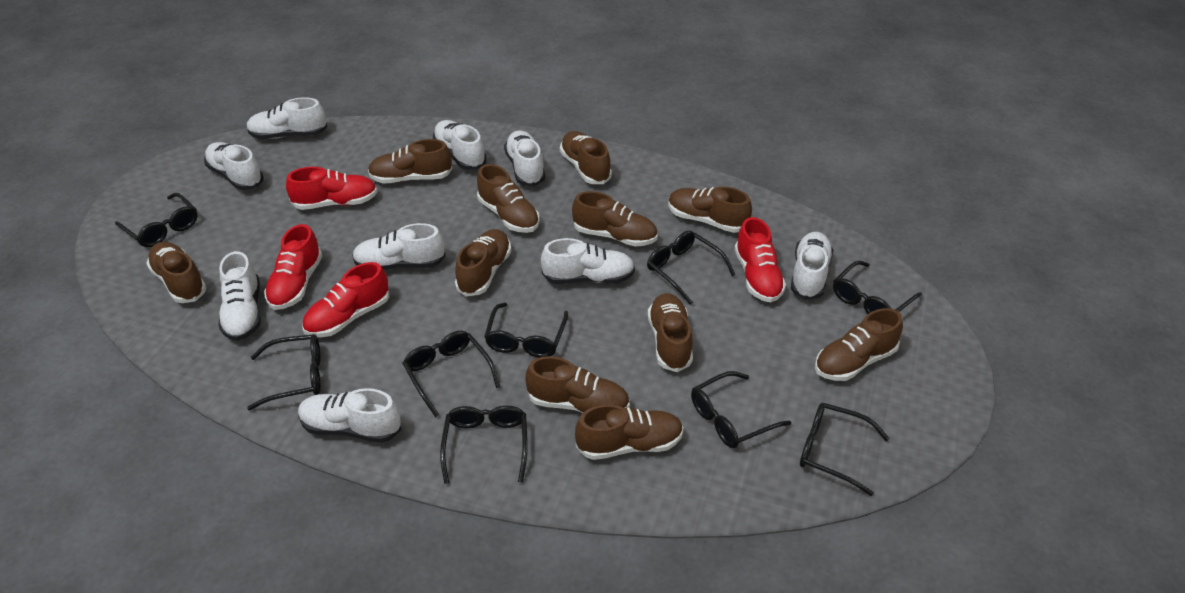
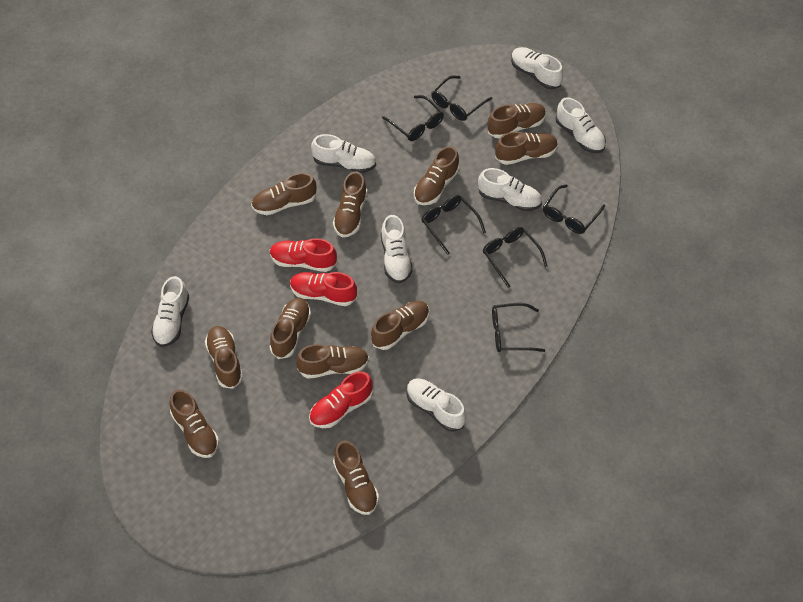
black glasses: [115,193,198,247] [247,334,321,410] [402,331,500,417] [440,405,528,484] [484,302,568,358] [647,230,735,305] [691,371,791,448] [800,403,889,496] [833,261,922,314] = 9 -> [382,95,444,141] [421,195,486,255] [431,75,492,121] [483,227,548,288] [492,303,545,352] [543,185,605,234] = 6
red shoe: [264,224,322,310] [286,167,377,210] [302,262,390,337] [734,217,786,302] = 4 -> [270,238,337,272] [290,272,357,306] [309,371,373,428] = 3
white shoe: [204,142,263,190] [218,251,261,341] [246,97,327,139] [298,388,401,443] [352,223,445,270] [433,120,487,170] [504,130,545,187] [541,238,635,284] [791,232,833,300] = 9 -> [151,276,189,347] [311,134,376,173] [381,215,413,284] [407,378,466,432] [478,168,542,211] [511,47,563,90] [556,98,606,153] = 7

